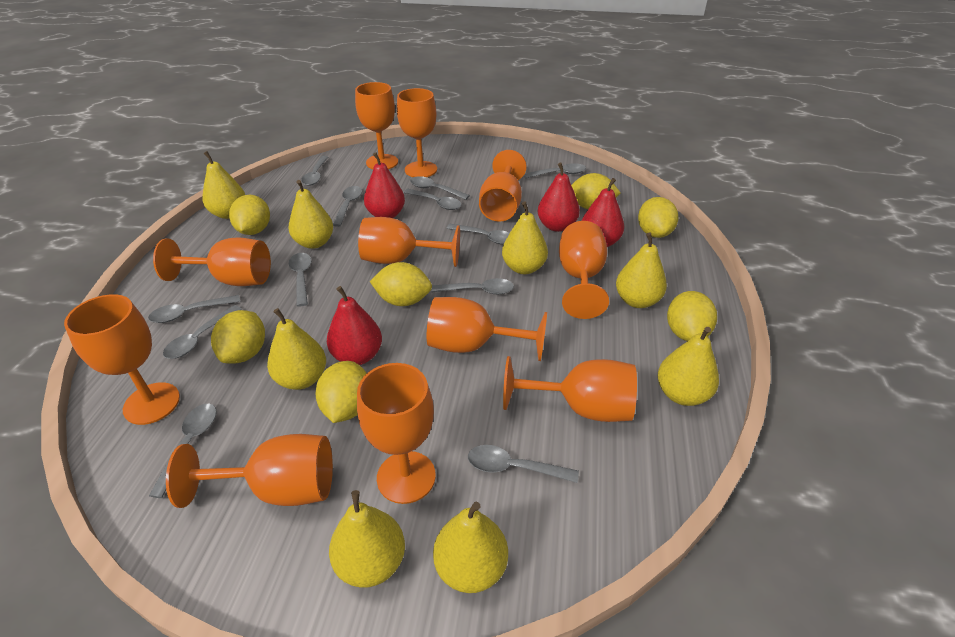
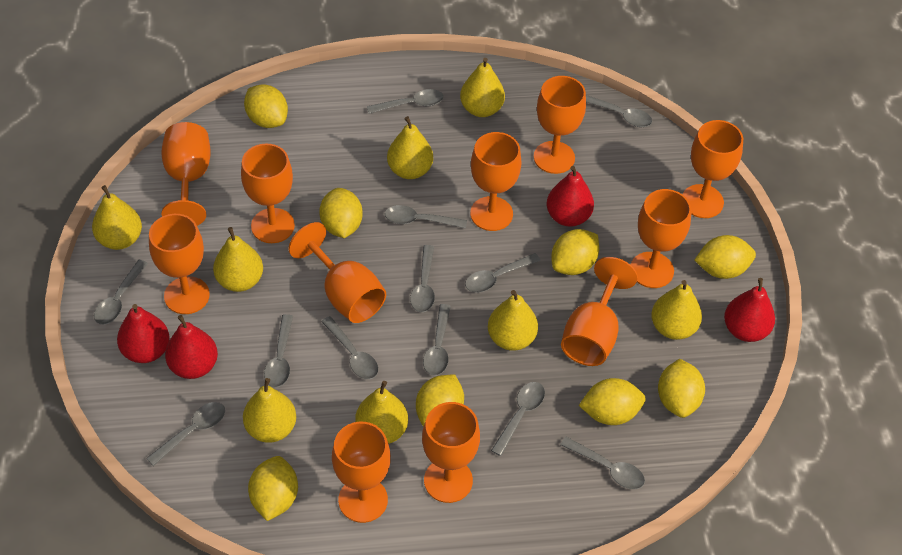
yellow lemon: [211,310,265,364] [229,195,270,235] [316,361,367,423] [370,262,432,306] [571,173,621,209] [638,197,678,238] [667,291,717,341] = 7 -> [244,84,288,128] [248,456,298,521] [319,188,363,238] [416,374,464,427] [551,229,599,275] [579,378,646,425] [658,359,705,418] [694,235,756,279] = 8

